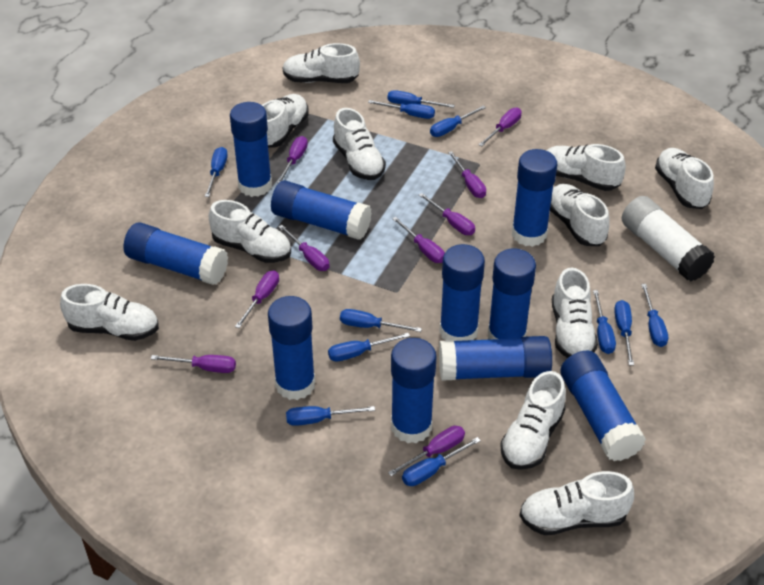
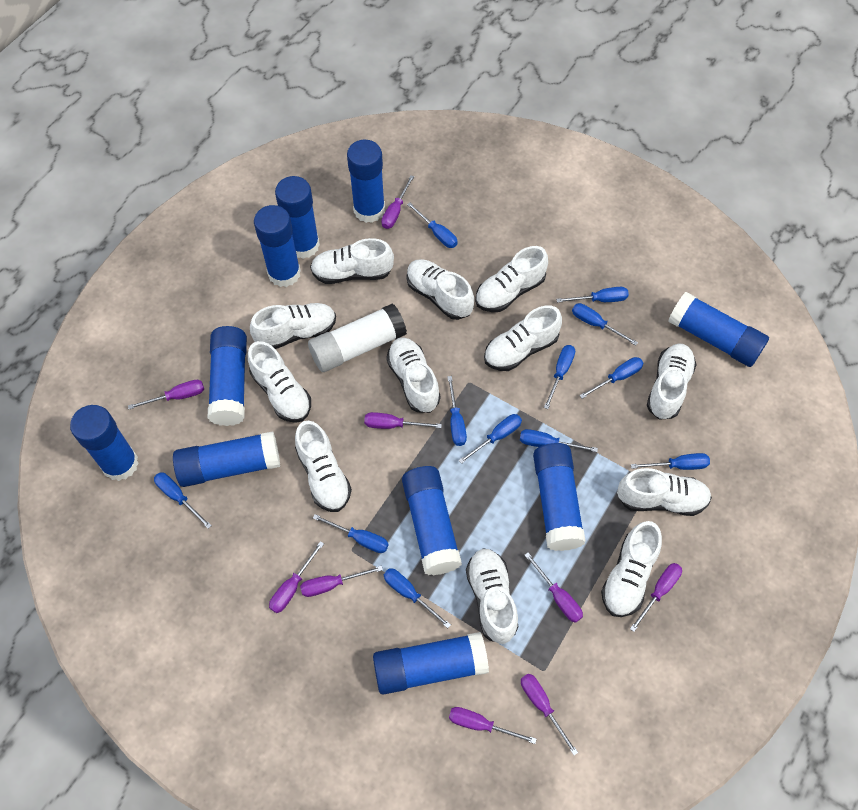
blue screwdriver: [205,147,228,197] [286,406,375,426] [328,333,410,362] [340,309,422,332] [368,100,435,119] [387,90,455,108] [402,437,481,486] [430,106,486,137] [593,290,616,354] [614,300,634,365] [641,284,668,347] = 11 -> [154,472,212,529] [313,514,389,553] [384,568,451,628] [407,202,458,248] [447,376,467,446] [458,414,522,464] [520,429,598,452] [544,345,575,409] [556,287,629,303] [572,303,638,346] [579,357,644,399] [631,453,710,470] = 12
white shoe: [60,284,159,341] [209,200,291,263] [262,94,309,148] [282,43,360,83] [333,108,386,180] [500,371,566,470] [519,471,634,535] [546,144,626,191] [550,184,610,246] [552,268,598,358] [655,148,714,209] = 11 -> [248,341,311,423] [250,303,336,349] [295,421,352,512] [310,238,394,284] [386,337,441,413] [407,259,474,320] [466,548,519,644] [475,246,548,312] [484,305,562,371] [601,521,662,617] [617,468,712,516] [647,343,696,420] = 12

